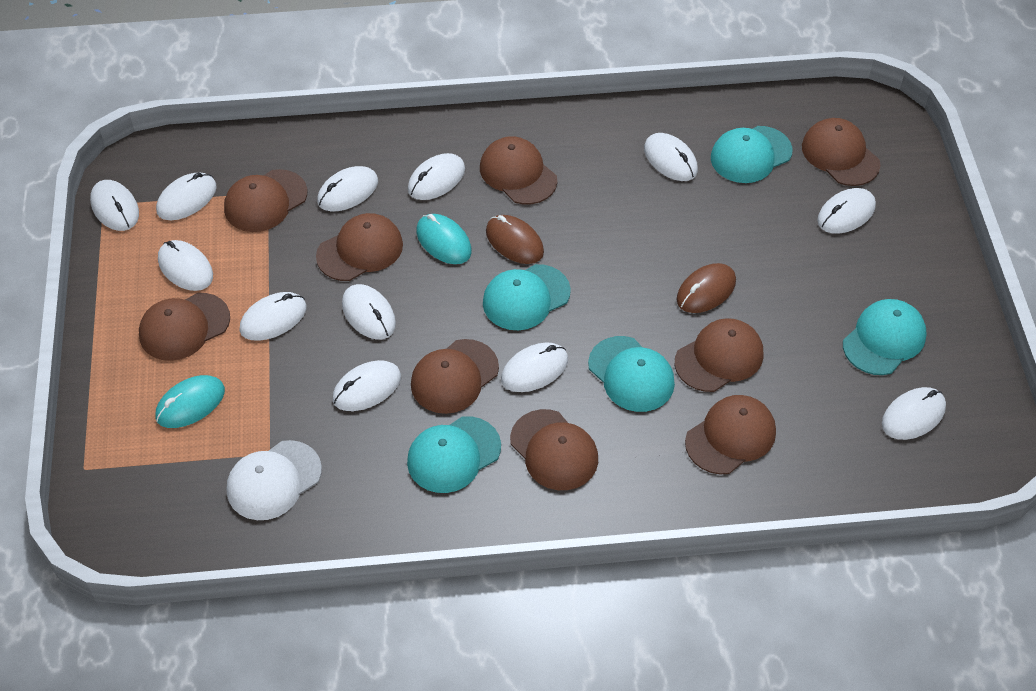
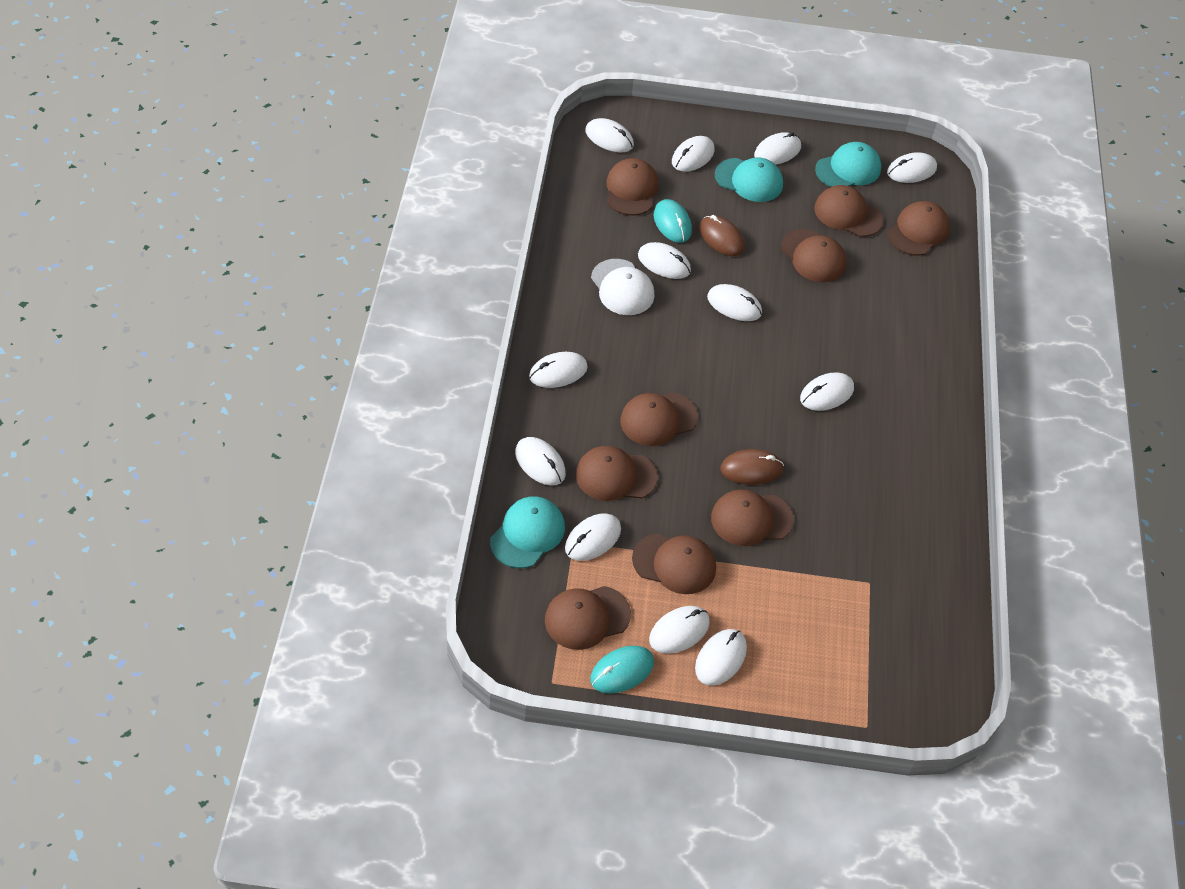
turquoise cap: [407,416,501,493] [483,264,571,330] [588,336,675,412] [711,126,793,183] [843,299,927,375] = 5 -> [490,496,565,568] [715,157,783,202] [815,142,881,187] = 3

